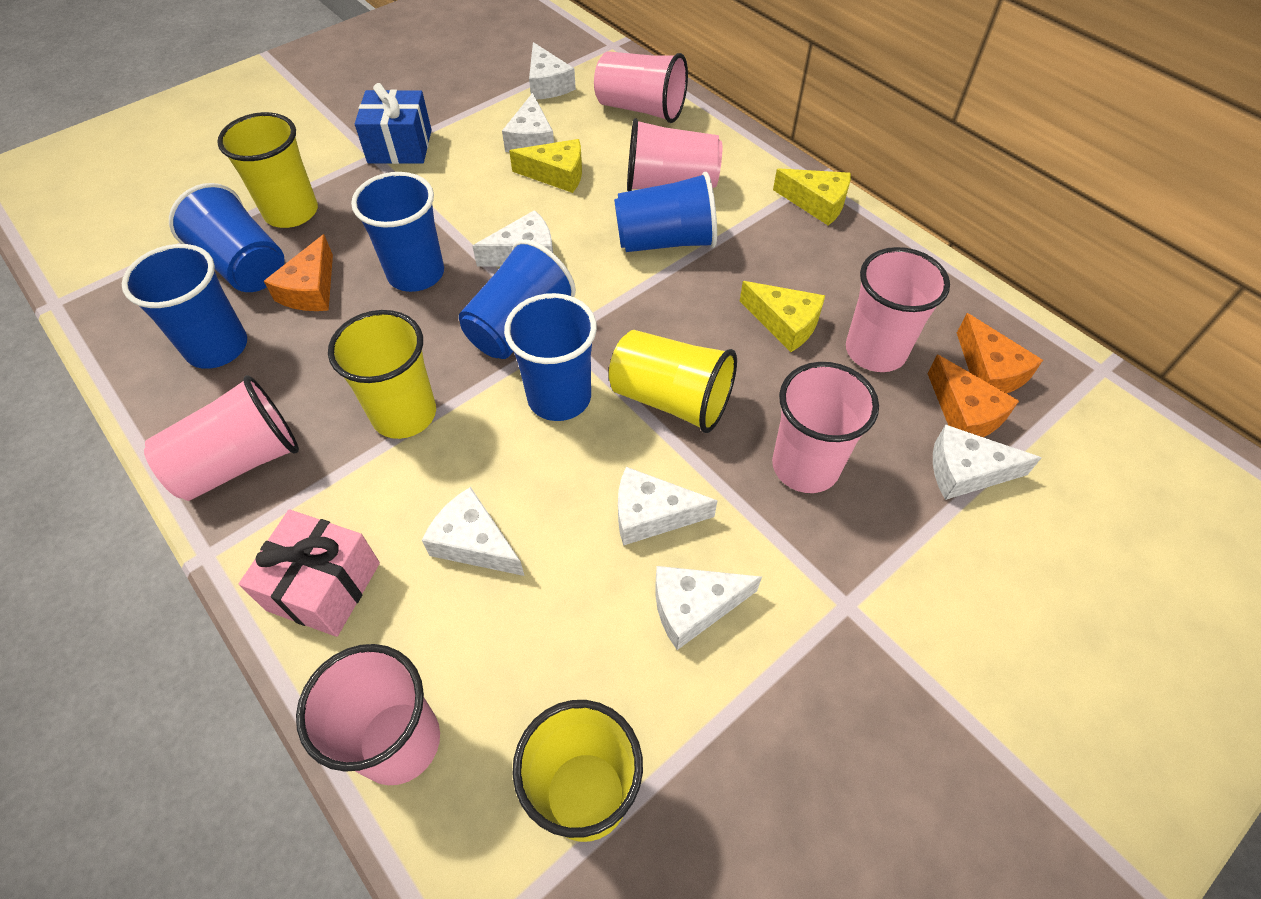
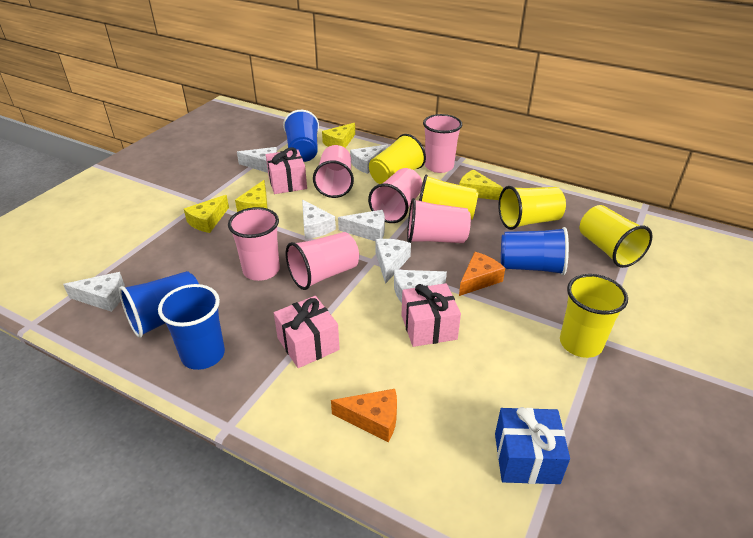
blue cup: [122,244,247,369] [169,183,285,292] [351,172,444,292] [459,239,576,359] [504,293,597,421] [614,172,717,252] = 6 -> [119,271,199,338] [158,284,225,370] [283,110,319,162] [501,227,569,275] = 4
orange cheese: [264,234,333,311] [927,354,1019,437] [957,313,1043,393] = 3 -> [331,389,397,442] [459,252,505,296] = 2
pink gift: [239,509,380,637] = 1 -> [266,147,307,194] [274,296,340,368] [401,283,461,347] = 3
yellow cheese: [509,139,582,193] [740,281,825,352] [773,168,851,226] = 3 -> [184,195,229,233] [235,180,268,212] [322,123,355,148] [459,169,503,200] = 4
yellow cup: [217,112,318,228] [328,310,436,439] [512,700,643,842] [609,330,737,433] = 4 -> [369,134,426,184] [419,174,478,220] [498,186,566,230] [560,274,628,358] [580,205,653,268] = 5

